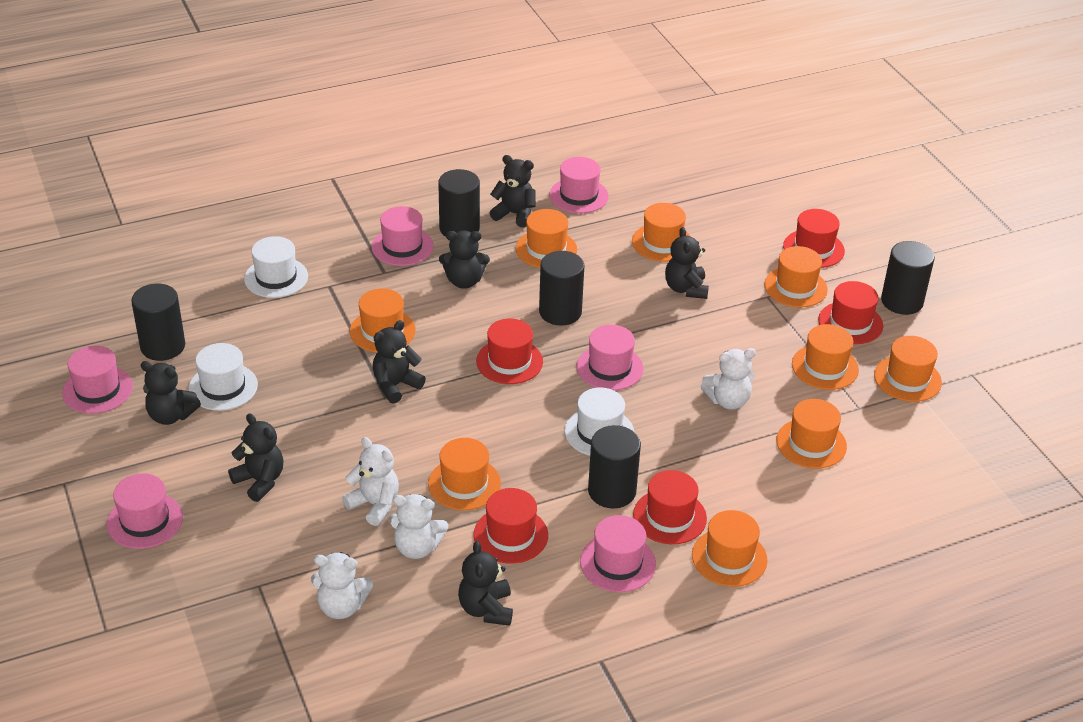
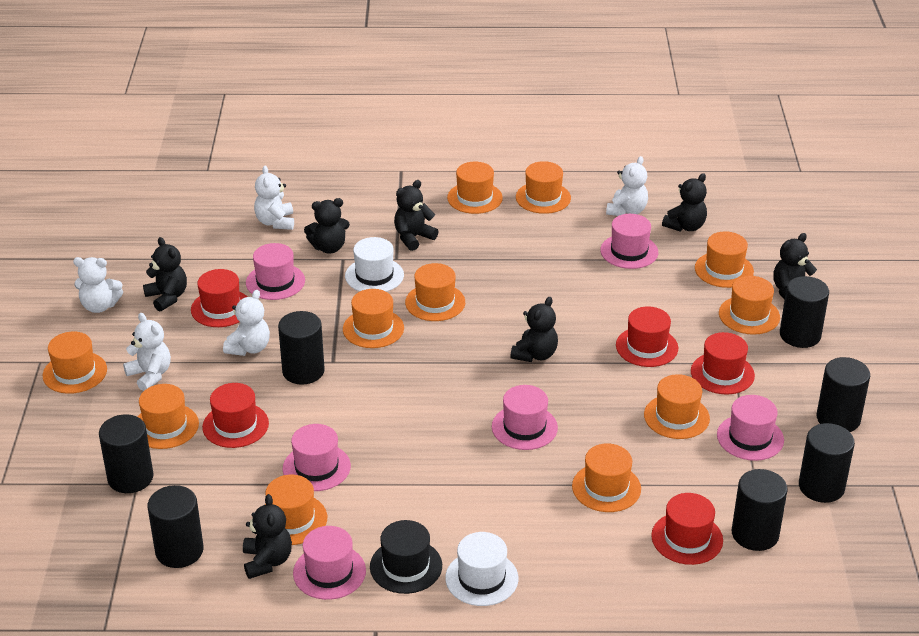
black cylinder: [131,284,185,361] [438,169,480,237] [539,251,584,326] [588,425,641,509] [881,241,935,315] = 5 -> [99,414,154,493] [147,485,204,568] [278,311,325,385] [732,469,788,551] [780,276,829,348] [799,423,855,503] [817,357,870,432] = 7
black hat: none = 0 -> [370,520,442,594] = 1
orange hat: [350,288,416,352] [428,438,501,510] [516,209,577,268] [632,203,690,262] [692,510,768,587] [764,246,828,307] [776,399,847,469] [792,324,859,390] [874,336,942,402] = 9 -> [43,332,107,394] [137,384,199,449] [265,474,327,545] [343,289,404,348] [405,263,465,321] [447,162,503,214] [516,161,571,214] [572,443,641,512] [644,374,710,439] [695,231,754,288] [719,276,780,335] = 11
white hat: [188,343,258,411] [244,236,308,298] [564,387,634,456] = 3 -> [345,237,404,292] [445,532,519,606] = 2
white teddy bear: [311,552,373,619] [342,437,399,526] [389,494,448,559] [701,348,756,410] = 4 -> [73,257,123,313] [123,313,171,391] [223,290,270,356] [254,166,294,230] [606,156,648,216] = 5

